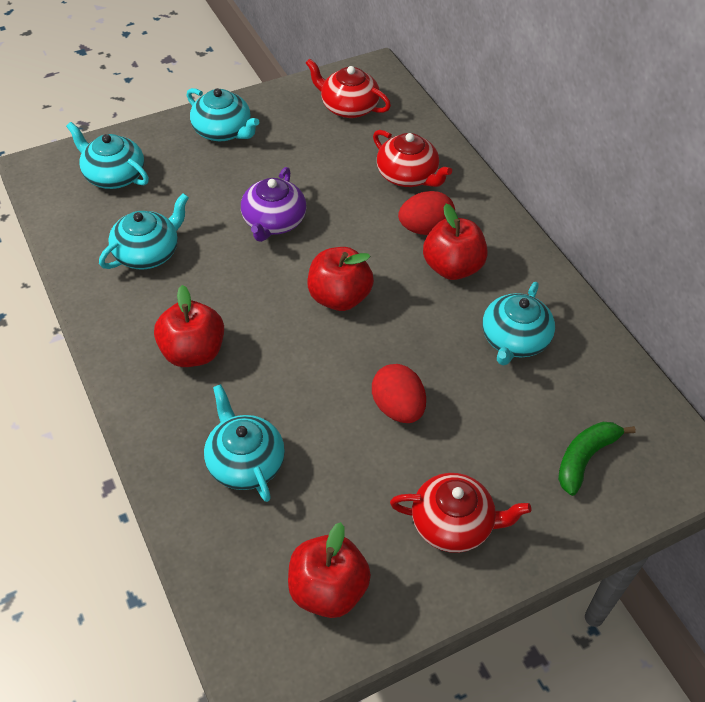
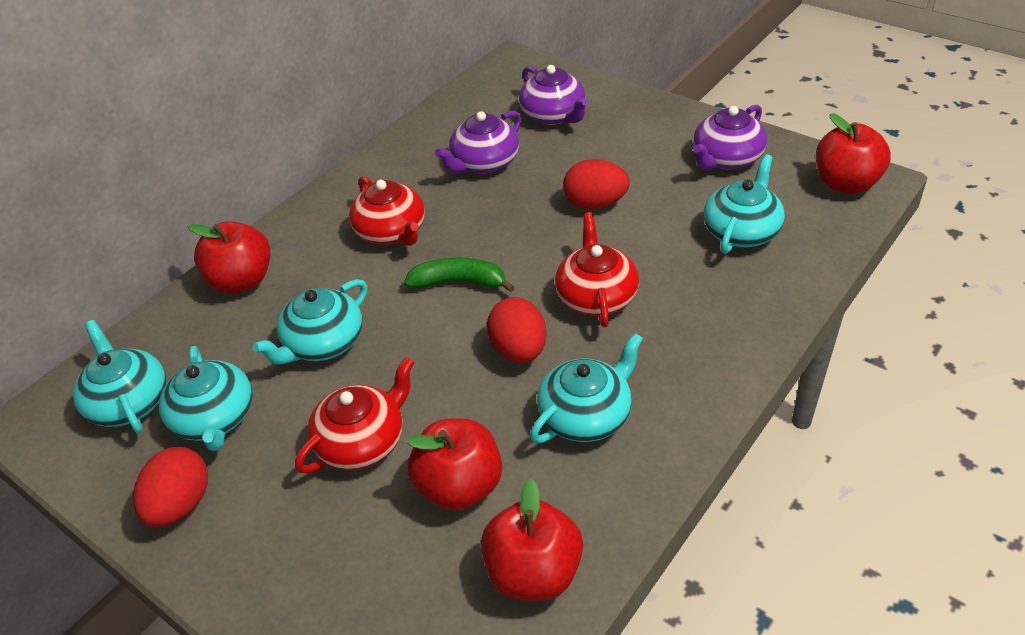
purple teapot: [241,167,307,242] = 1 -> [435,111,522,173] [519,65,589,125] [693,105,767,170] = 3
red egg: [372,364,426,423] [398,191,455,235] = 2 -> [133,447,208,527] [487,297,547,363] [563,159,630,209] = 3

